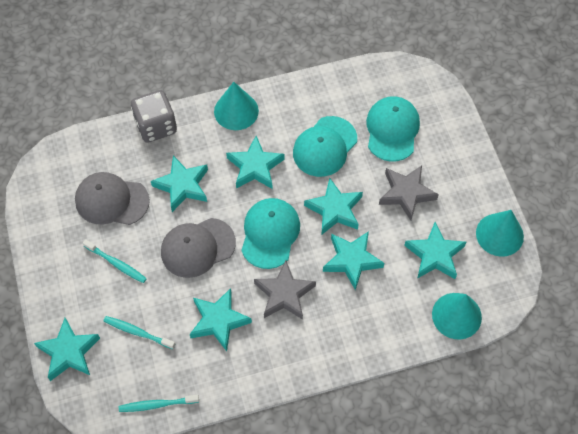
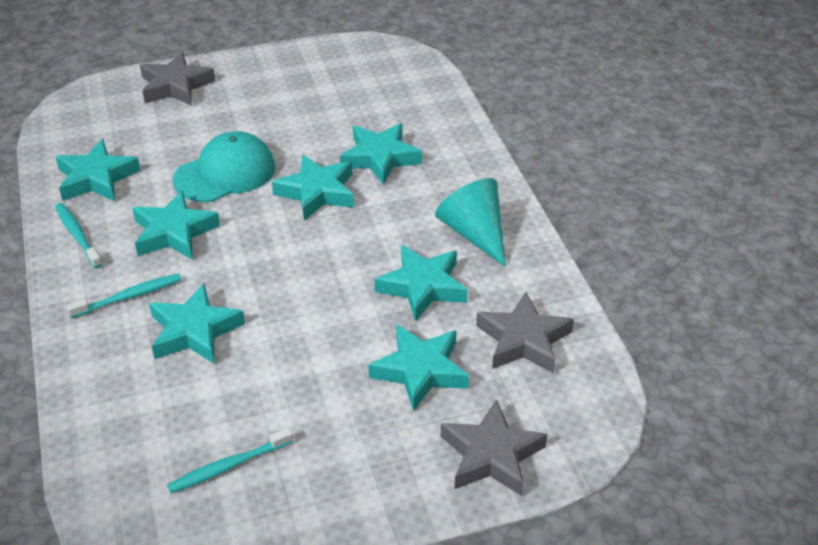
grey cap: [75,172,150,225] [161,218,236,278] = 2 -> none = 0
grey dice: [131,90,177,143] = 1 -> none = 0
grey star: [254,260,316,320] [379,165,439,221] = 2 -> [140,52,215,106] [440,399,547,496] [476,292,574,373] = 3
turquoise cap: [241,198,300,269] [293,116,357,177] [366,96,420,161] = 3 -> [173,131,275,202] = 1
turquoise cone: [214,82,259,130] [432,293,482,339] [476,210,524,257] = 3 -> [435,178,506,267] = 1

